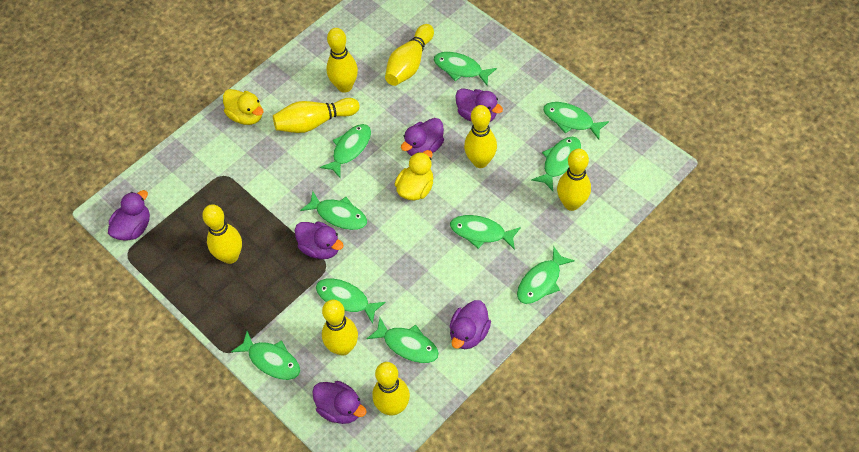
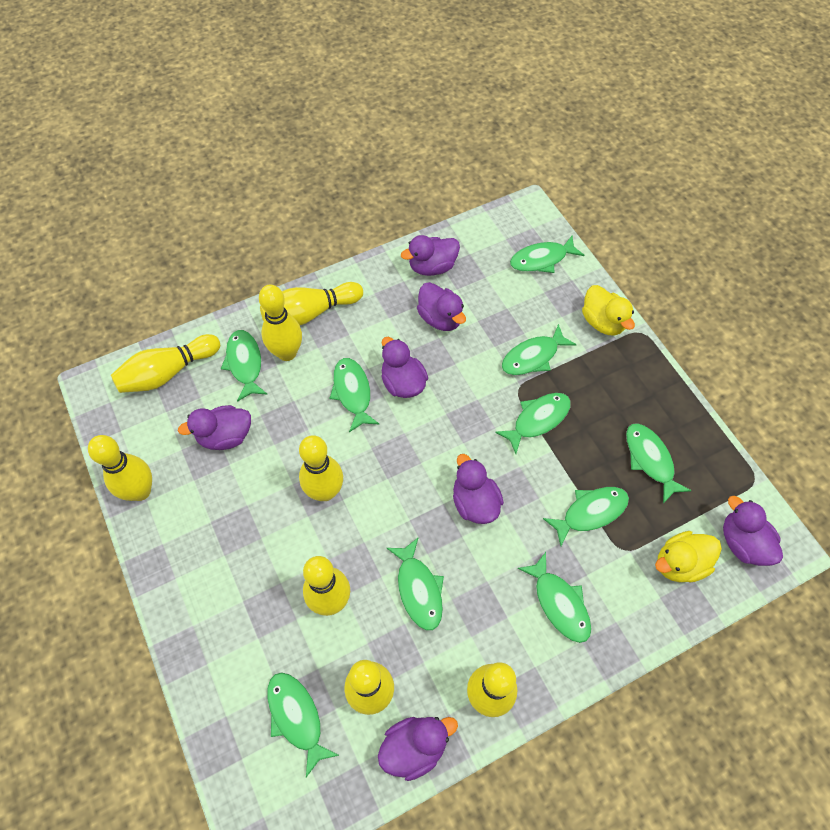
purple duck: [108,190,150,241] [295,221,344,259] [312,381,367,424] [401,118,444,156] [450,300,491,349] [455,88,503,122] = 6 -> [178,405,251,450] [378,717,458,781] [381,337,428,398] [401,235,460,276] [417,282,466,331] [453,454,504,524] [723,496,783,566] = 7

